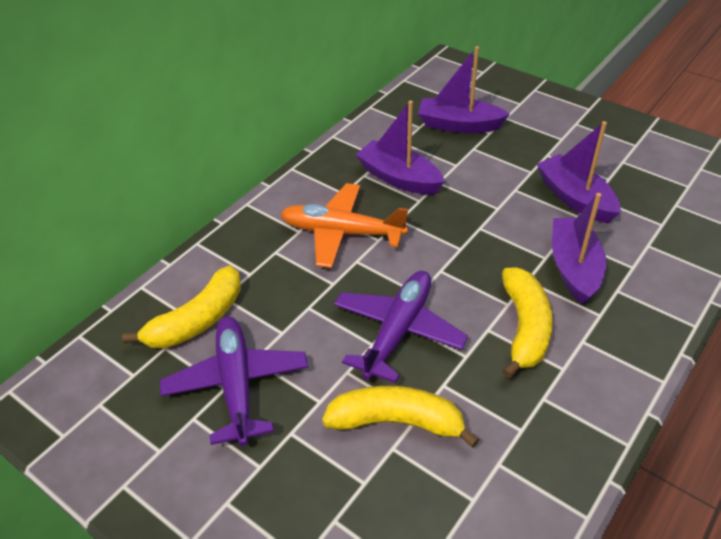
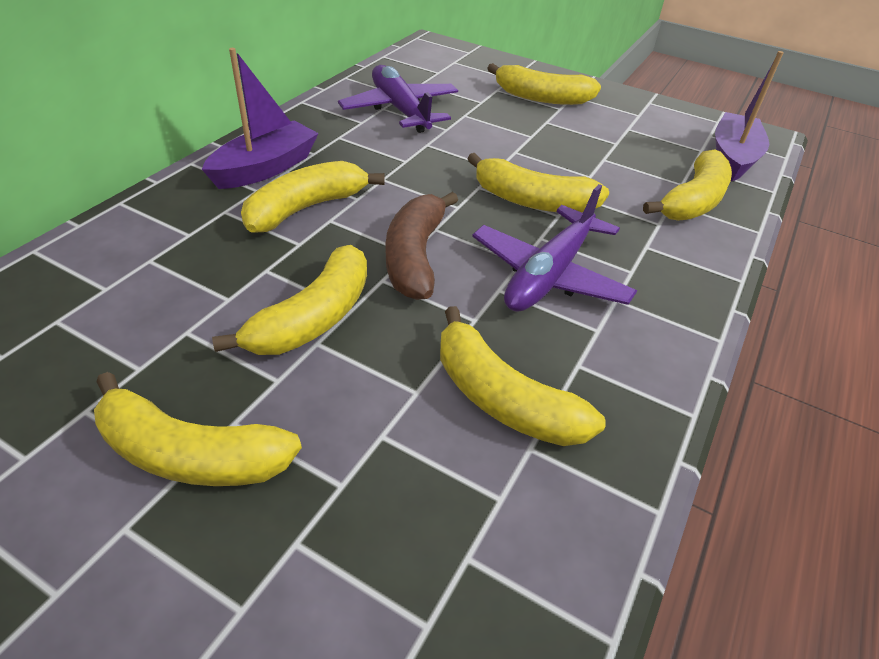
brown banana: none = 0 -> [386,192,458,300] = 1
orange plane: [281,183,408,268] = 1 -> none = 0
purple boat: [356,101,444,195] [418,46,510,133] [537,121,620,223] [552,193,607,304] = 4 -> [202,48,319,189] [715,51,784,182] = 2
yellow banana: [122,266,241,348] [322,386,480,448] [502,267,553,378] = 3 -> [94,372,302,486] [212,245,367,355] [241,161,385,233] [440,306,606,446] [467,153,609,213] [487,63,601,105] [643,150,732,221] = 7

